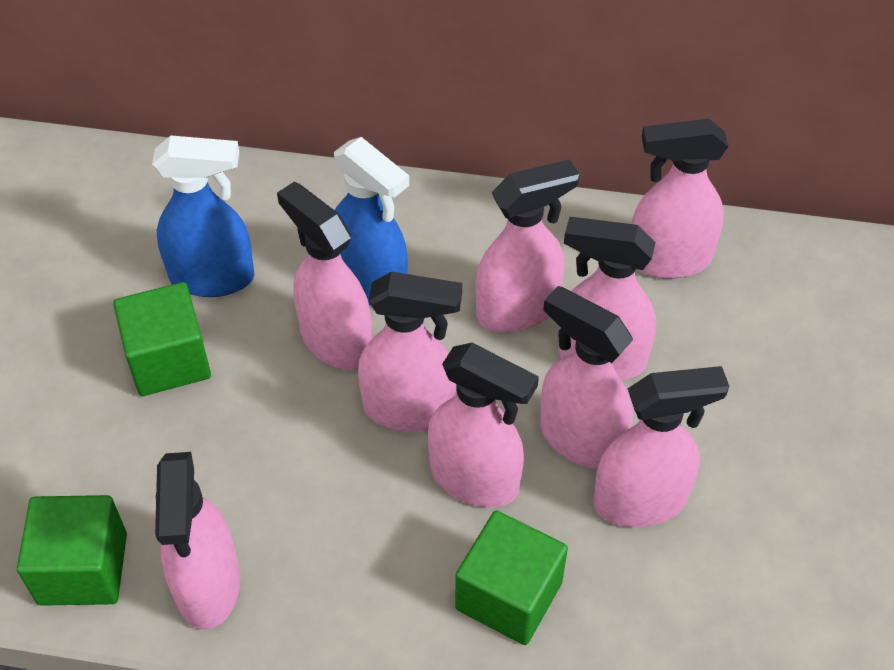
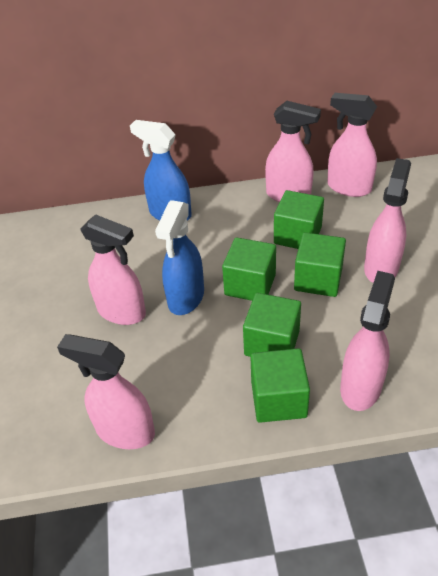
green cube: [17,495,127,606] [113,282,211,396] [455,511,568,645] = 3 -> [222,237,276,301] [243,293,301,357] [250,348,310,423] [274,190,324,249] [294,233,346,297] = 5
pink spray bottle: [155,452,240,630] [277,182,372,370] [358,271,462,432] [428,343,539,507] [475,159,579,332] [540,286,633,469] [558,217,656,380] [593,366,729,527] [632,119,728,278] = 9 -> [57,334,155,449] [80,214,146,325] [265,101,321,202] [327,93,377,197] [340,271,395,411] [364,158,411,283] = 6

